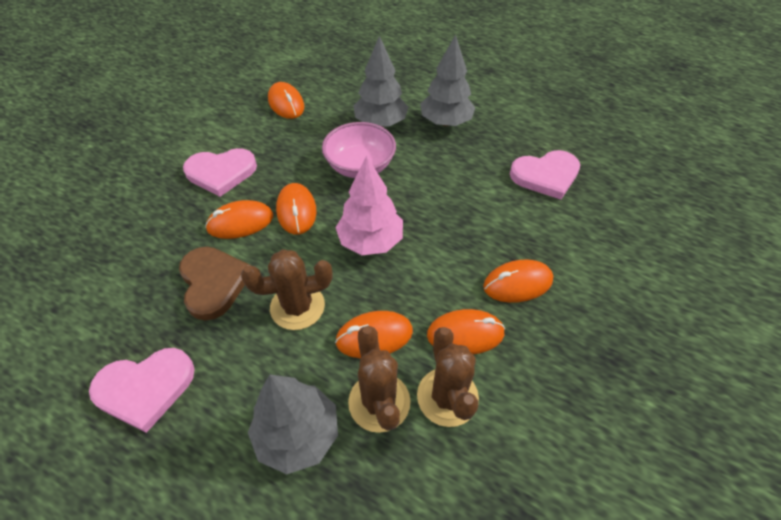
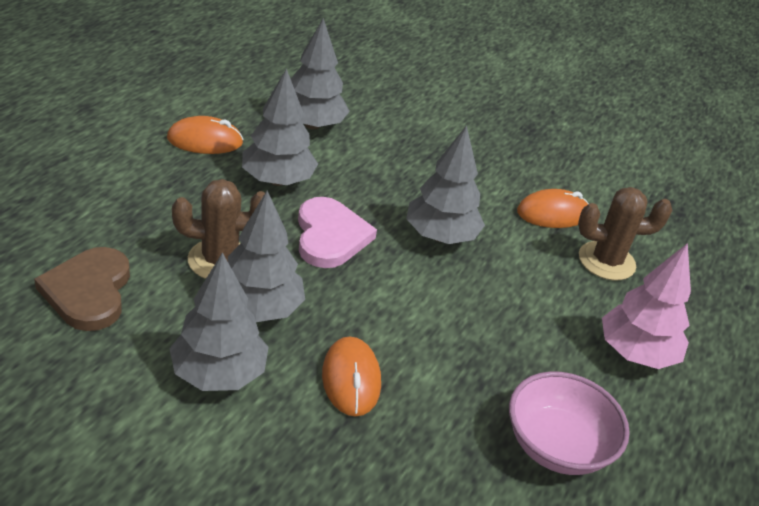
brown cactus: [241,249,333,330] [348,326,411,433] [417,327,479,427] = 3 -> [172,179,265,279] [578,187,672,280] = 2
grey tree: [248,375,338,474] [353,36,408,127] [420,34,475,126] = 3 -> [169,252,269,391] [228,191,305,322] [242,68,318,186] [291,18,350,130] [406,125,485,244] = 5
orange mouse: [205,200,273,239] [268,82,304,119] [276,183,316,235] [335,311,413,358] [427,309,505,354] [483,260,553,303] = 6 -> [167,116,243,154] [322,336,381,417] [517,189,589,228] = 3
pink heart: [89,348,195,433] [183,148,257,197] [510,150,580,200] = 3 -> [298,197,377,268] = 1

